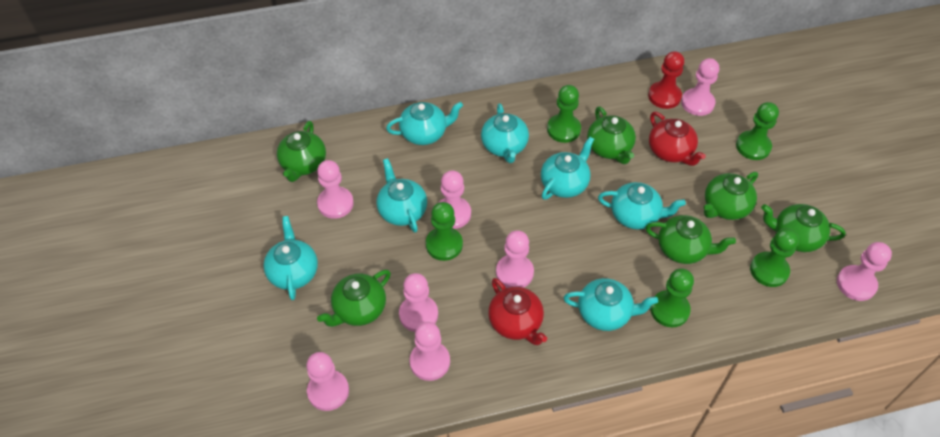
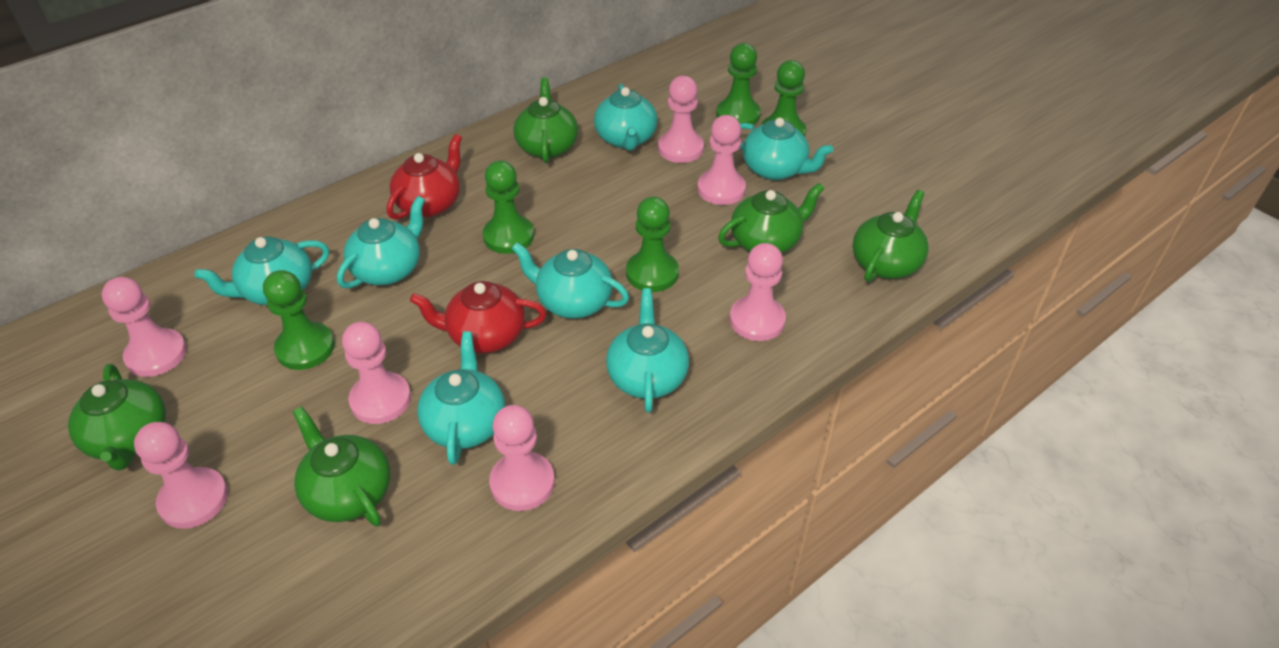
green teapot: [277,121,326,182] [317,270,391,327] [587,107,636,164] [645,215,736,264] [704,172,758,220] [761,204,846,252] = 6 -> [68,364,166,471] [293,406,390,527] [513,77,578,163] [718,183,825,253] [853,190,929,282] = 5
pink pawn: [306,352,349,411] [317,160,354,219] [399,273,438,332] [409,322,450,381] [438,170,471,229] [496,231,534,288] [681,58,719,116] [837,242,892,301] = 8 -> [102,277,187,377] [134,422,228,529] [342,322,411,424] [489,405,555,511] [658,76,704,163] [697,115,746,205] [730,243,786,341] = 7
red pawn: [648,51,684,109] = 1 -> none = 0

